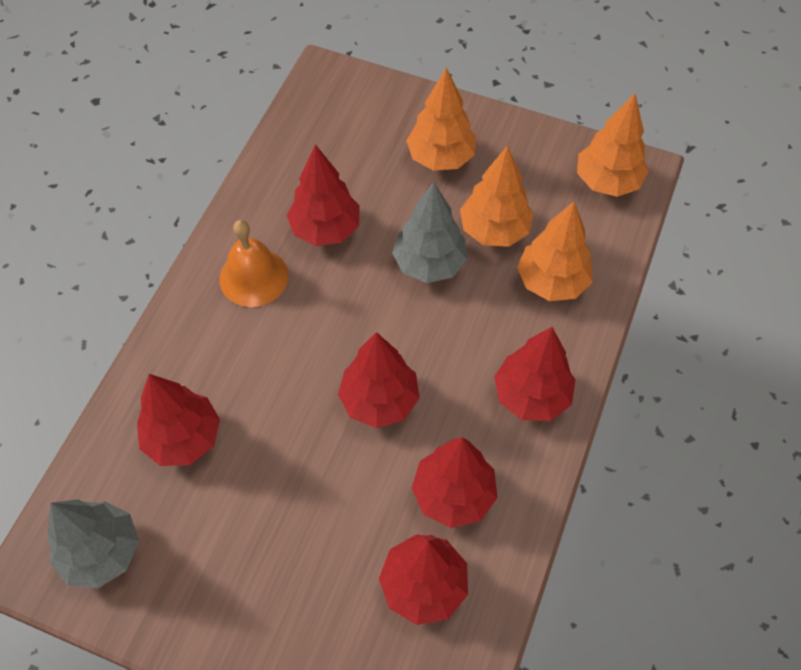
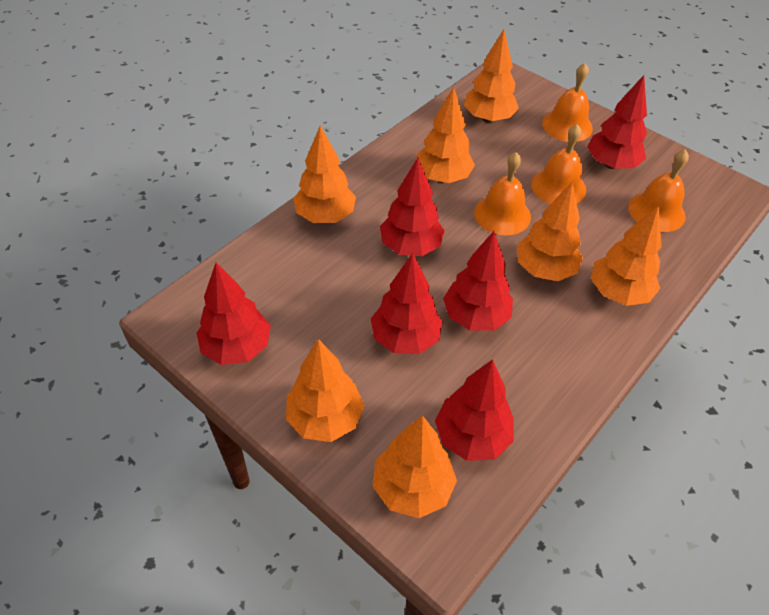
grey tree: [47,499,139,588] [392,182,467,283] = 2 -> none = 0
orange bell: [219,220,288,307] = 1 -> [474,152,531,235] [531,124,586,204] [542,63,593,142] [628,149,689,232] = 4
orange tree: [406,68,476,171] [460,145,533,247] [517,202,593,301] [577,94,649,197] = 4 -> [286,339,364,442] [293,125,356,223] [373,416,457,518] [417,87,475,183] [464,29,519,123] [517,182,583,281] [591,206,662,306] = 7

